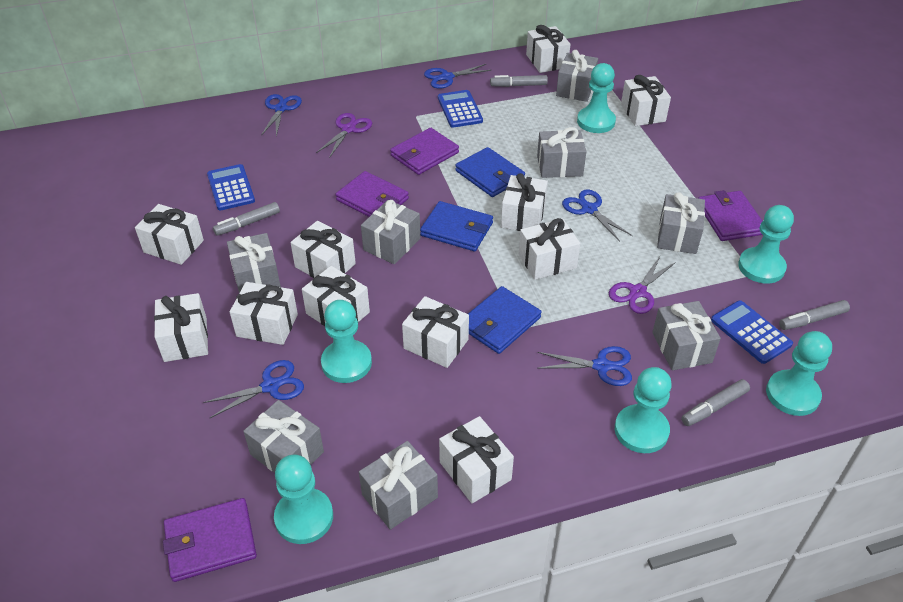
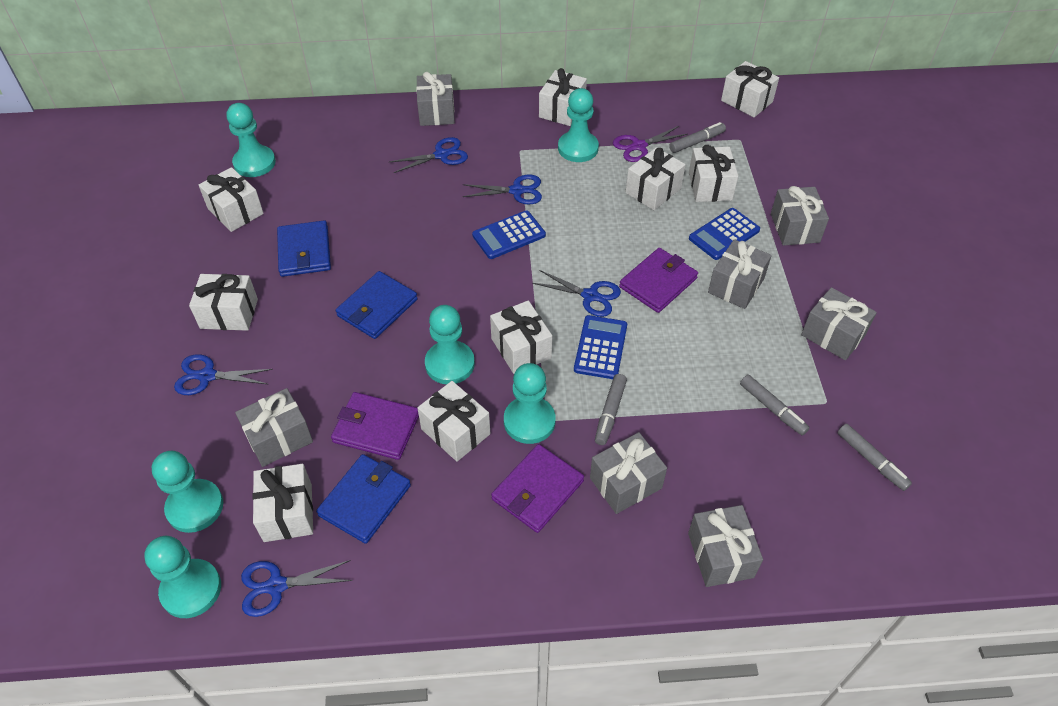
grey gift: [227,233,281,293] [243,400,324,473] [359,441,438,530] [361,200,420,264] [537,127,586,178] [556,50,598,102] [652,301,721,370] [657,193,705,254] = 8 -> [235,388,313,467] [416,72,455,126] [590,432,667,514] [688,505,763,587] [708,239,772,309] [771,186,829,246] [801,287,877,360] = 7
purple scissors: [316,113,372,158] [609,256,676,314] = 2 -> [613,126,688,162] = 1
purple wallet: [163,498,257,582] [336,171,409,217] [390,128,459,175] [698,190,762,241] = 4 -> [331,392,419,460] [491,444,584,533] [619,248,698,313] = 3
white gift: [135,204,204,265] [154,293,208,362] [230,282,298,345] [290,221,356,278] [302,266,370,326] [402,296,469,368] [439,416,514,503] [501,173,548,231] [519,218,580,280] [526,25,571,73] [621,75,671,126] = 11 -> [189,274,258,331] [199,167,264,232] [252,464,313,542] [417,381,490,462] [490,300,552,374] [539,68,587,126] [626,147,686,210] [689,145,738,202] [721,61,779,117] = 9

